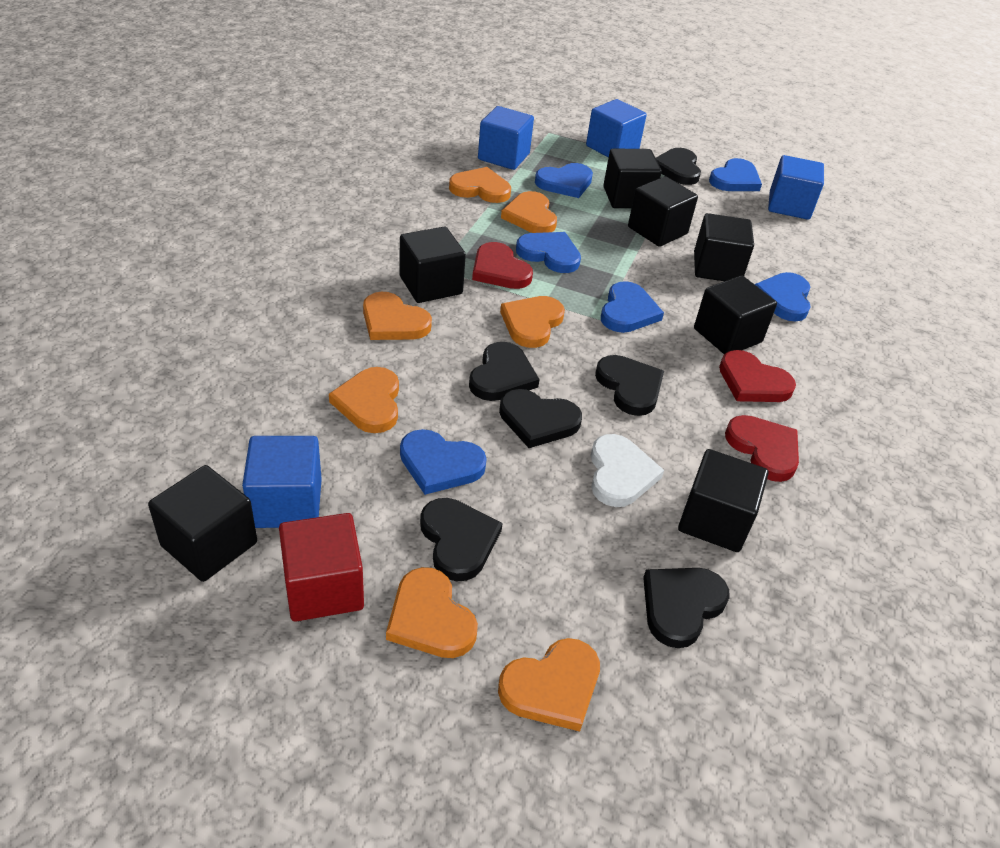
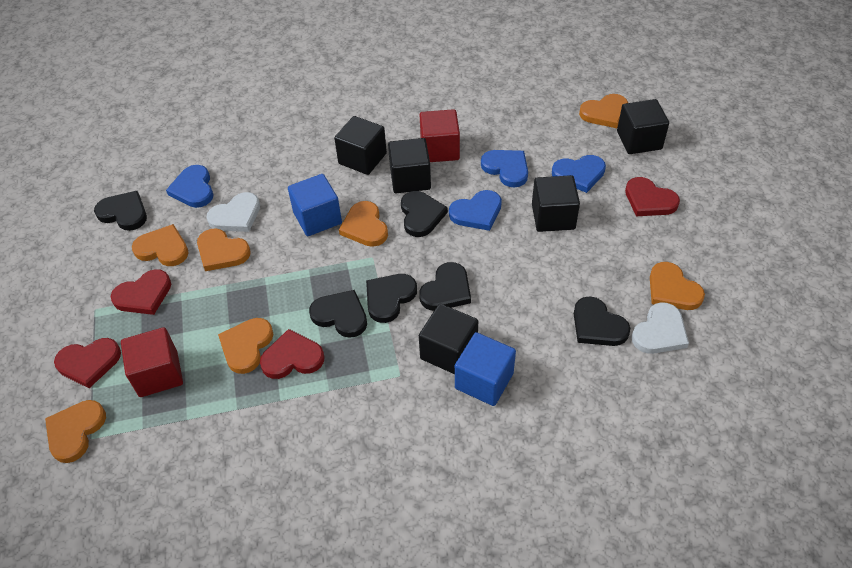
black cube: [148,465,257,582] [399,227,466,303] [603,148,662,208] [628,176,698,247] [678,449,769,552] [694,213,754,281] [694,276,777,354] = 7 -> [334,116,387,175] [388,138,431,193] [419,304,478,374] [532,175,580,232] [617,99,669,154] = 5
blue cube: [242,436,322,528] [478,106,534,170] [586,99,647,158] [768,155,824,220] = 4 -> [288,174,342,236] [455,332,516,406] = 2
blue heart: [400,429,487,495] [516,232,581,273] [535,163,593,198] [601,281,664,333] [709,158,762,191] [755,272,811,322] = 6 -> [166,165,213,208] [449,190,502,231] [481,150,528,188] [552,155,606,193] = 4
red cube: [279,513,364,621] = 1 -> [121,327,183,397] [420,109,460,162] = 2
red heart: [472,242,533,289] [719,350,796,402] [725,415,799,482] = 3 -> [54,338,121,388] [111,269,171,315] [260,329,325,379] [625,177,680,216] = 4
white heart: [590,434,664,507] = 1 -> [206,192,260,232] [632,302,689,354] = 2

